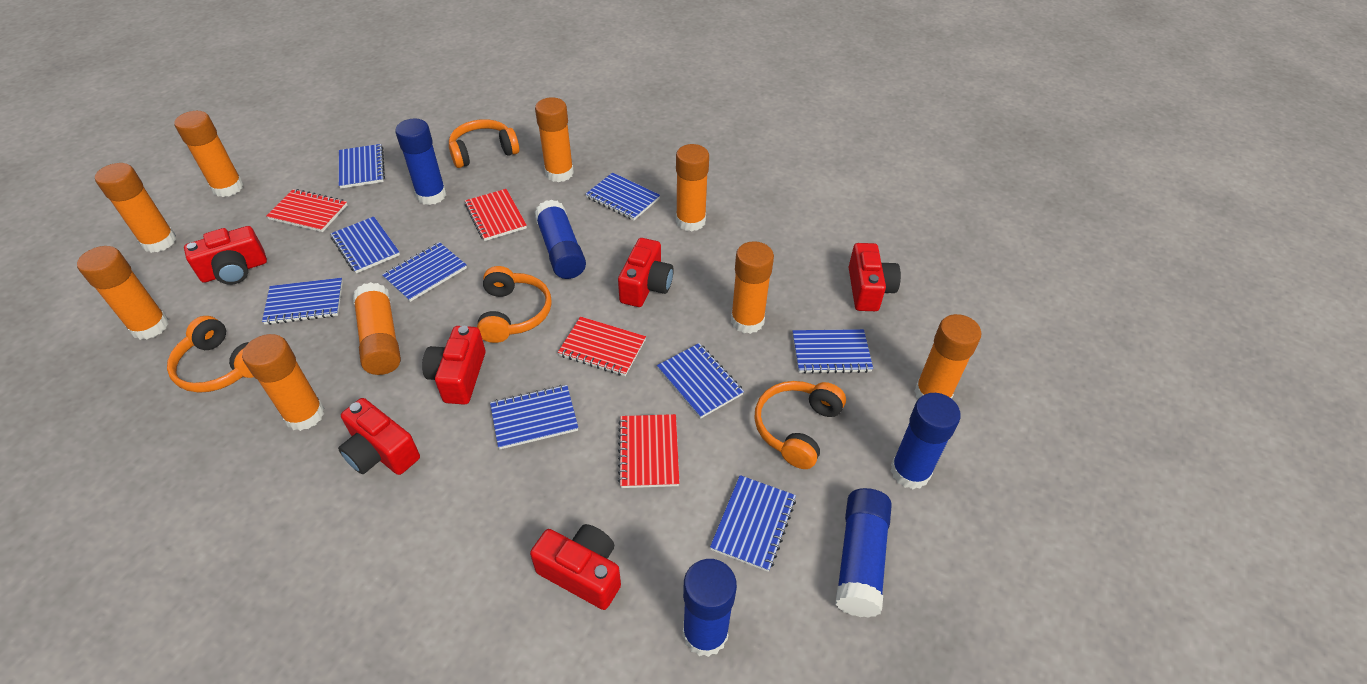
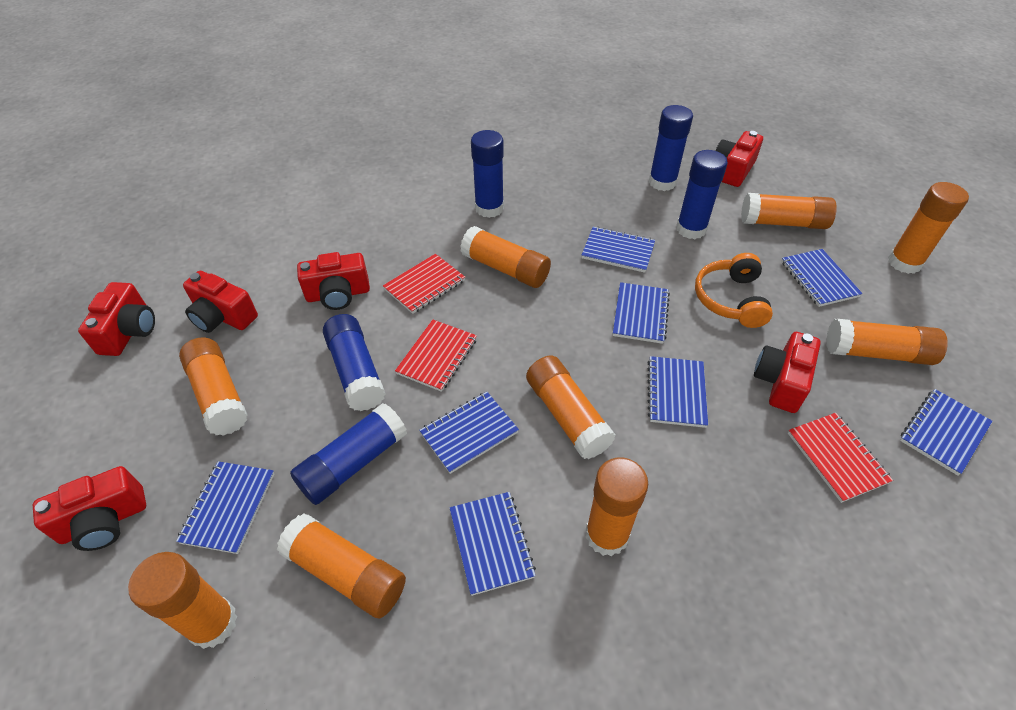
blue notebook: [262,278,343,325] [330,216,400,274] [339,144,385,189] [382,242,467,302] [490,385,578,449] [586,172,660,220] [657,343,744,419] [710,475,796,572] [792,329,873,374] = 9 -> [176,461,274,554] [419,392,519,474] [450,492,536,596] [582,227,655,273] [613,282,670,344] [647,356,708,428] [781,249,863,307] [900,389,993,476] = 8
orange headphones: [167,316,254,393] [449,119,519,168] [477,266,552,343] [754,381,846,469] = 4 -> [695,253,773,328] = 1
red notebook: [266,189,347,232] [465,189,527,241] [558,317,646,376] [618,414,679,488] = 4 -> [383,254,465,314] [395,319,477,392] [788,413,893,503] = 3

